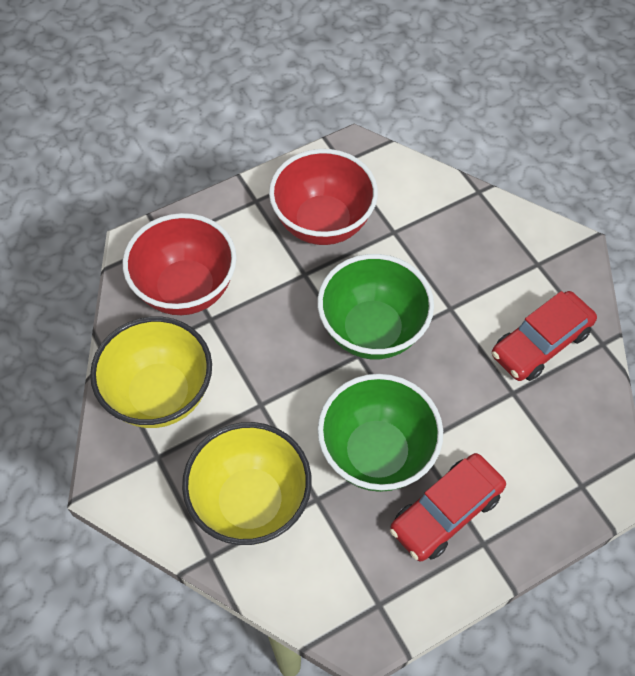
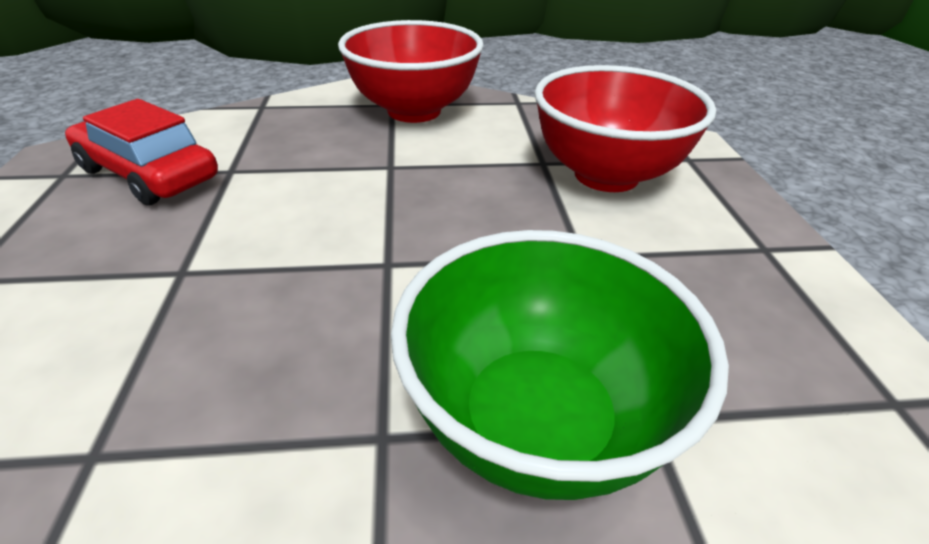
green bowl: [317,254,434,359] [317,374,443,492] = 2 -> [391,230,729,500] = 1
red car: [390,453,506,561] [492,291,597,381] = 2 -> [65,99,218,206] = 1
yellow bowl: [90,317,212,428] [182,422,312,545] = 2 -> none = 0

